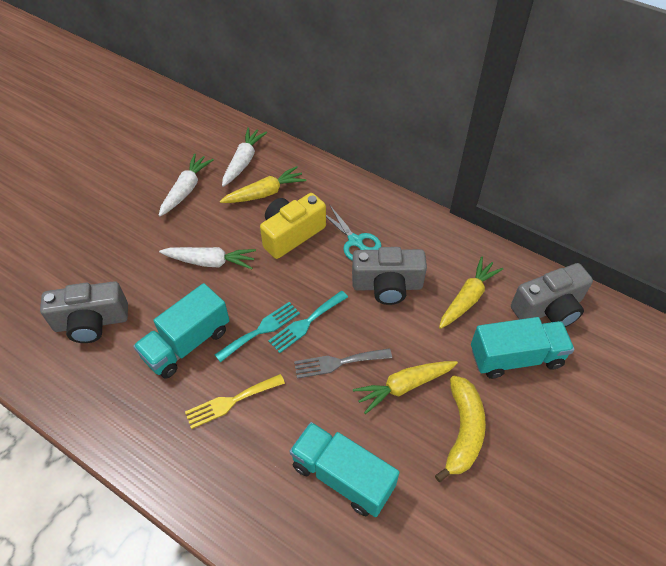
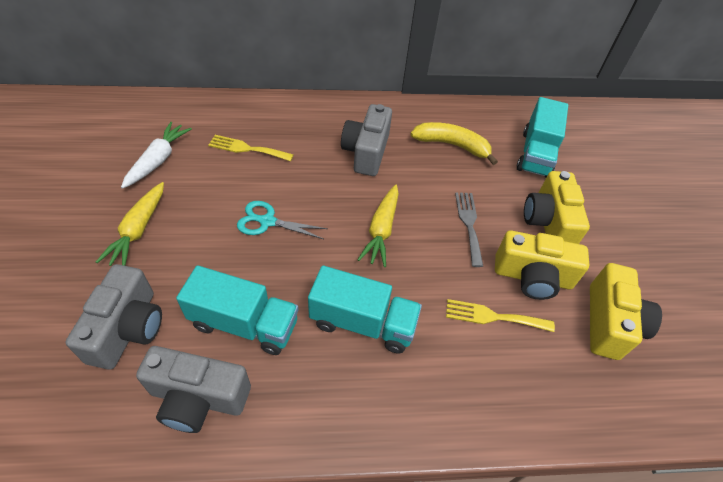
turquoise fork: [214,302,300,362] [268,291,348,353] = 2 -> none = 0
white carrot: [158,154,214,217] [159,247,256,269] [222,127,268,187] = 3 -> [121,122,192,189] = 1
yellow camera: [260,193,326,259] = 1 -> [495,230,589,300] [524,171,590,244] [590,263,662,360] = 3
yellow carrot: [220,166,306,203] [353,361,458,414] [439,256,504,329] = 3 -> [96,182,164,266] [357,184,399,267] = 2
yellow fork: [185,374,285,429] = 1 -> [208,135,293,161] [446,299,555,332] = 2

